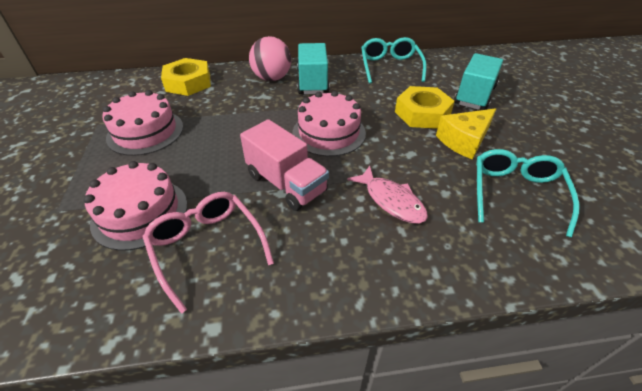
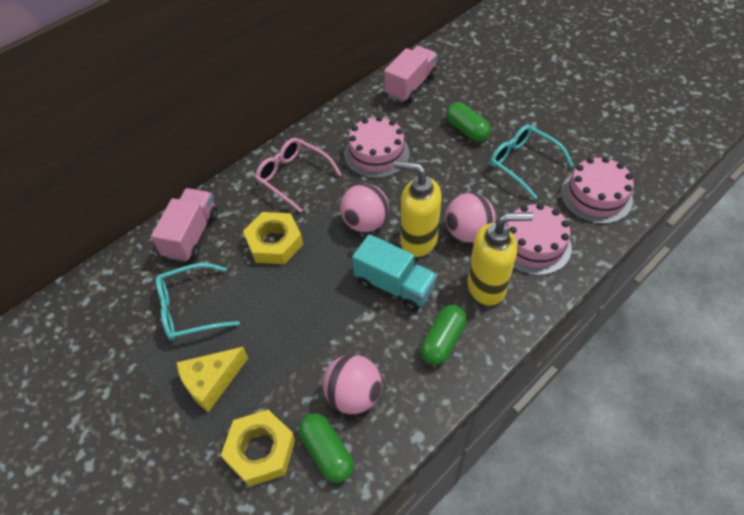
green capsule: none = 0 -> [299,413,354,483] [420,305,467,365] [446,102,491,142] = 3
pink ball: [249,36,291,81] = 1 -> [323,354,382,414] [340,183,389,232] [445,193,496,243] = 3
pink fish: [347,166,428,224] = 1 -> none = 0
pink truck: [240,119,329,211] = 1 -> [151,188,218,262] [384,46,438,103] = 2
turquoise truck: [297,43,330,94] [454,53,503,110] = 2 -> [352,234,437,312] = 1
yellow soap dispenser: none = 0 -> [394,160,441,257] [468,212,533,306] = 2

